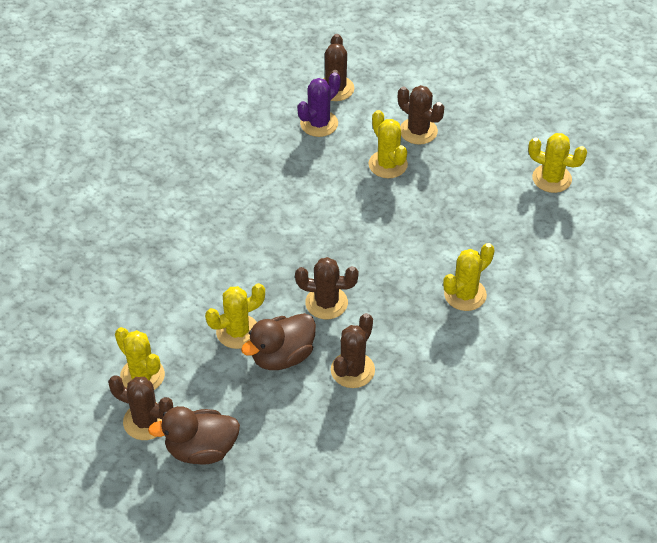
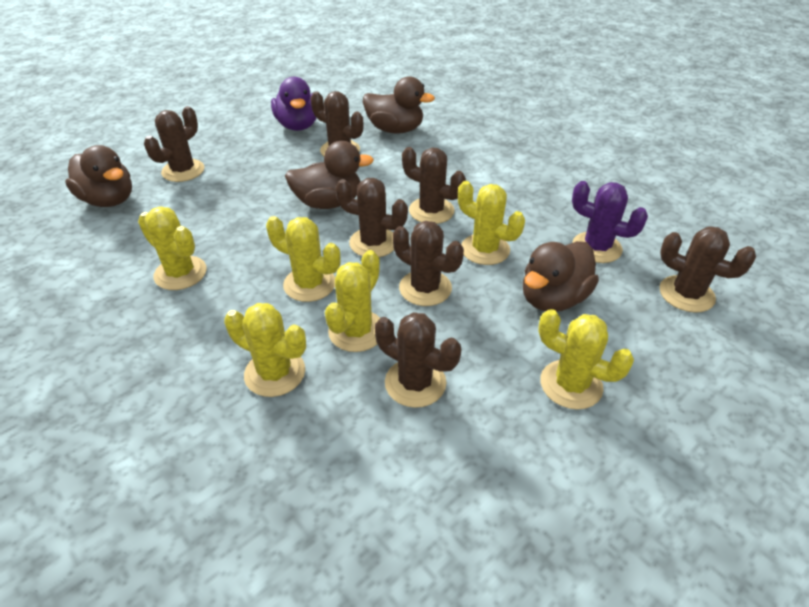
brown cactus: [108,375,173,440] [295,257,359,319] [323,34,355,101] [331,313,375,388] [398,85,444,145] = 5 -> [144,106,204,182] [311,91,364,156] [335,178,408,257] [375,312,462,408] [393,221,464,306] [402,147,466,224] [660,226,756,313] = 7
brown duck: [148,406,240,465] [241,313,316,370] = 2 -> [65,145,132,207] [285,141,374,209] [363,76,435,133] [523,241,599,312] = 4
purple duck: none = 0 -> [271,77,316,131] = 1
yellow cactus: [115,327,165,390] [205,283,265,349] [369,110,408,178] [443,243,495,311] [528,133,587,193] = 5 -> [138,206,207,290] [224,303,306,397] [266,216,341,302] [325,250,380,352] [458,181,525,265] [538,309,634,410] = 6

